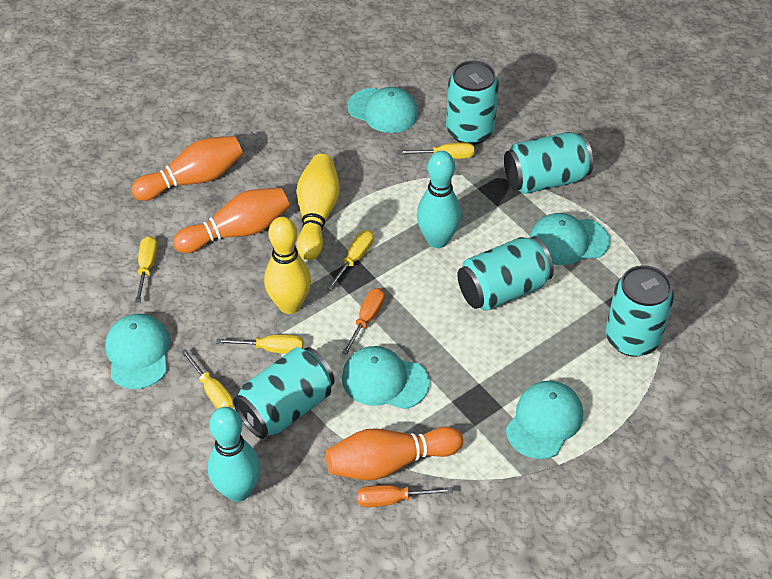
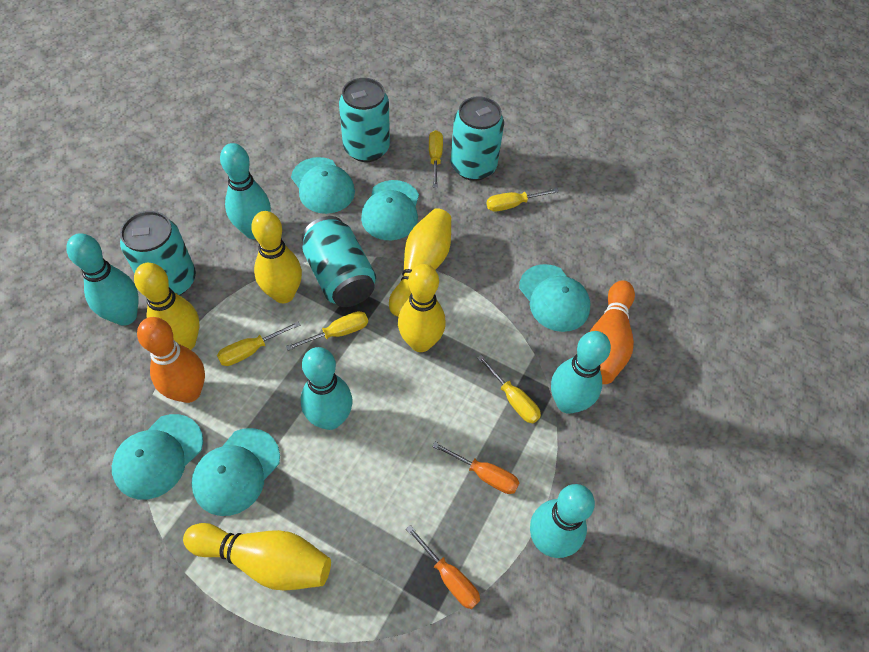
orange bowling pin: [131,136,243,201] [173,188,290,253] [326,427,463,480] = 3 -> [137,317,205,403] [589,280,635,384] = 2
turquoise bowling pin: [208,407,261,502] [417,151,461,248] = 2 -> [66,233,139,326] [220,143,271,239] [301,347,353,430] [530,484,595,558] [551,331,611,414] = 5
turquoise can: [233,347,335,439] [446,60,499,145] [457,237,554,311] [504,132,593,194] [605,265,674,357] = 5 -> [120,211,196,296] [302,216,376,307] [339,78,390,162] [450,96,504,181] = 4
yellow bowling pin: [264,217,311,314] [297,154,340,260] = 2 -> [134,263,200,350] [183,523,331,590] [251,211,302,303] [389,208,451,317] [398,264,446,352] = 5

